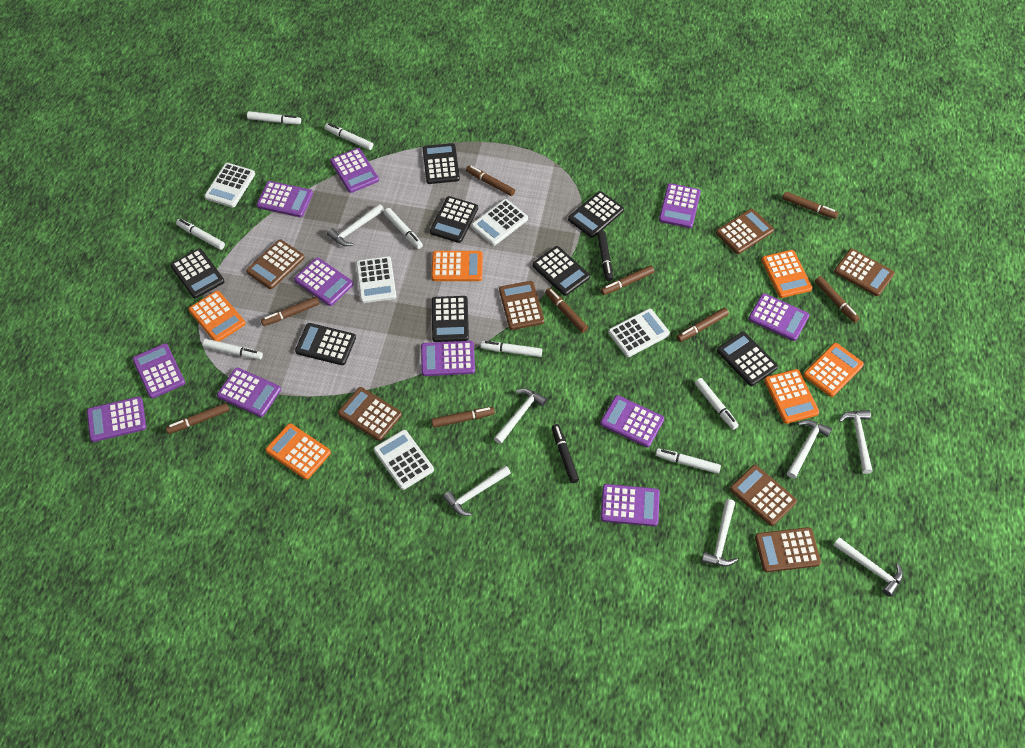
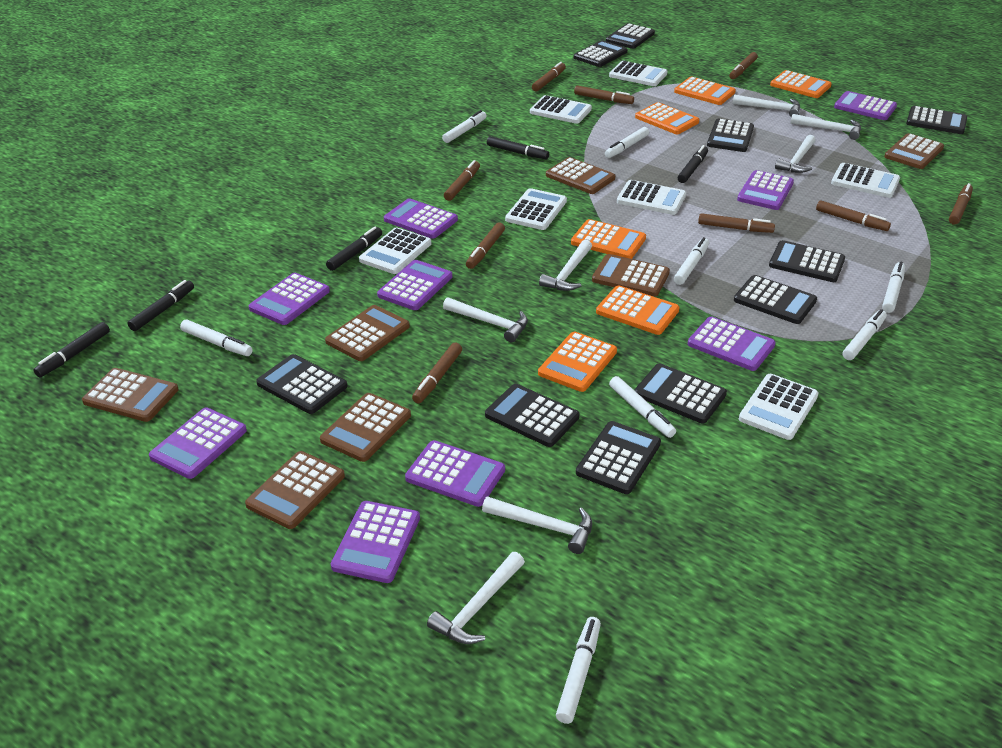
black calculator: [170,248,225,299] [295,323,356,365] [423,143,460,184] [430,196,478,243] [432,296,469,342] [532,246,590,296] [568,191,624,238] [717,332,778,386] = 8 -> [256,354,347,414] [485,384,579,447] [574,40,627,67] [576,421,661,494] [606,23,655,49] [634,363,727,423] [707,119,754,152] [734,275,817,324] [769,240,845,282] [906,106,967,134] = 10
black marker: [552,424,579,483] [597,230,613,281] = 2 -> [33,322,110,377] [127,280,194,331] [326,227,382,271] [487,136,549,159] [678,145,708,183] = 5
purple calculator: [87,397,146,442] [132,343,185,399] [217,368,281,417] [257,181,313,217] [294,258,353,306] [330,148,379,193] [421,341,475,376] [600,395,664,447] [601,484,660,526] [659,183,701,228] [748,293,809,341] = 11 -> [149,408,247,479] [249,273,330,325] [331,501,420,583] [377,260,452,310] [384,198,458,239] [405,440,505,507] [688,317,776,371] [737,170,794,210] [834,91,897,120] = 9
white calculator: [204,163,255,208] [356,256,396,303] [374,430,434,490] [471,199,528,246] [608,308,670,357] = 5 -> [359,227,431,274] [505,188,567,230] [530,95,592,124] [609,61,668,86] [617,180,686,215] [739,374,819,440] [831,163,900,198] = 7

